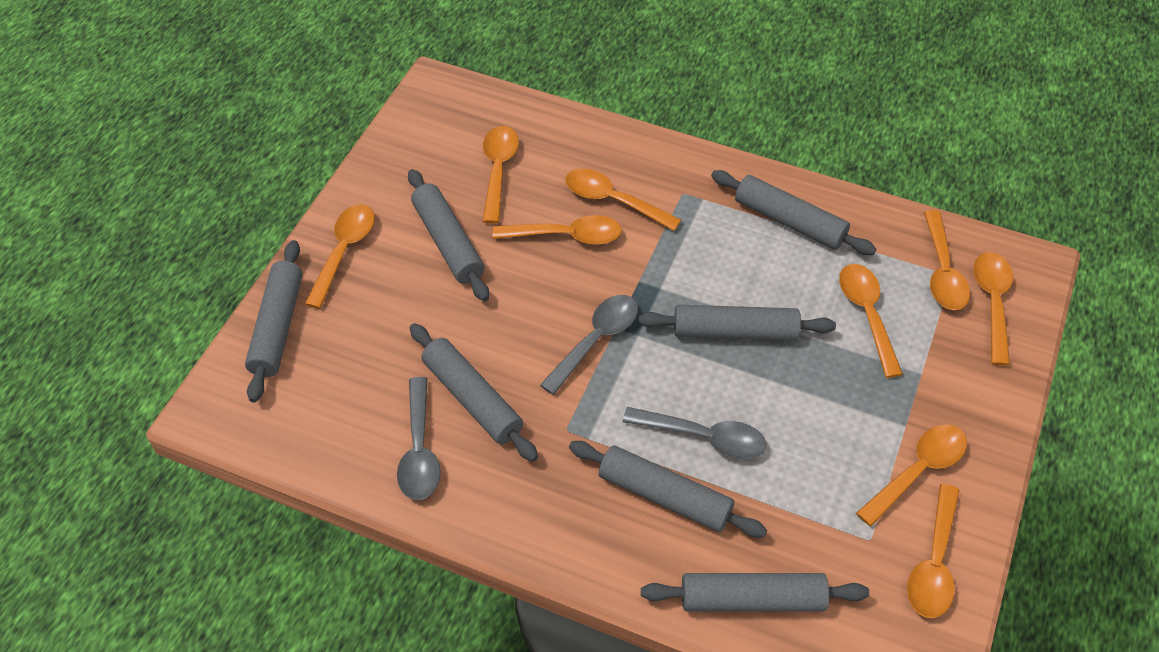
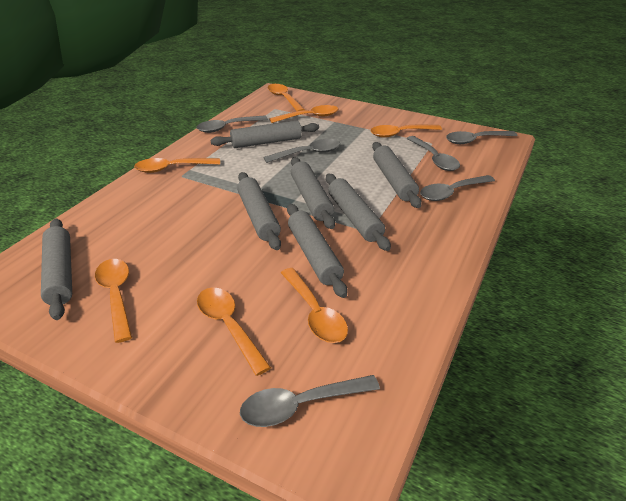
grey spoon: [397,377,441,500] [540,295,638,395] [623,407,766,459] = 3 -> [196,115,268,133] [240,375,380,427] [263,139,340,163] [406,136,460,171] [420,175,495,201] [446,131,517,144] = 6
orange spoon: [305,204,375,309] [483,126,519,224] [493,215,622,245] [565,168,681,231] [839,264,903,378] [856,425,967,526] [907,484,960,618] [924,210,970,310] [974,252,1013,366] = 9 -> [95,259,132,343] [134,158,220,173] [197,288,271,376] [268,84,305,111] [269,105,338,123] [281,268,348,343] [370,125,442,138] = 7

